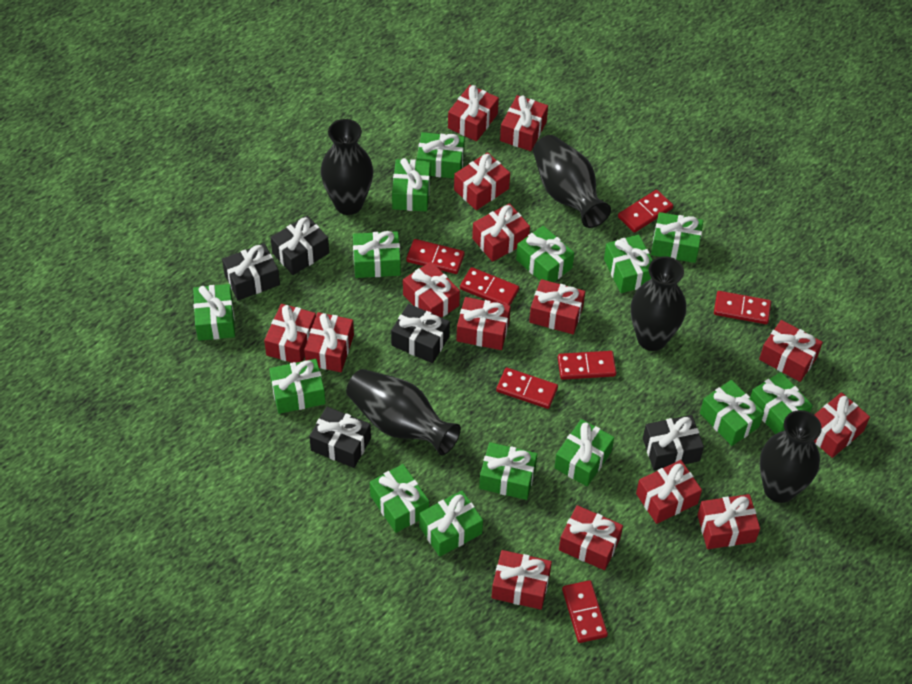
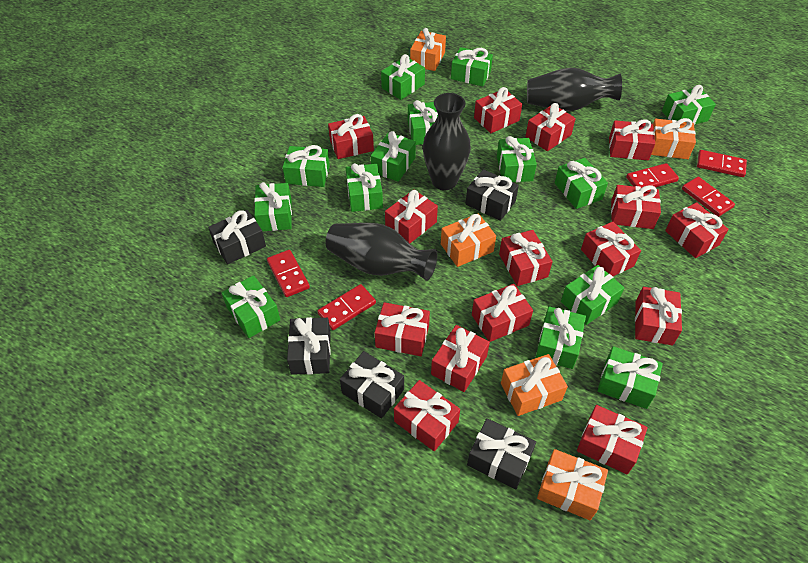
black vase: [321,119,373,215] [346,369,461,455] [533,135,611,228] [631,256,686,351] [760,410,822,503] = 5 -> [326,223,437,281] [423,93,471,190] [527,68,622,111] = 3
orange gift: none = 0 -> [410,28,446,71] [441,213,496,267] [501,354,568,416] [537,449,608,520] [651,118,696,159] = 5
red domino: [406,239,465,274] [460,267,519,305] [496,367,558,409] [558,351,616,380] [562,580,608,643] [618,190,673,233] [714,291,771,324] = 7 -> [267,250,310,297] [317,284,376,330] [626,163,679,187] [682,177,735,217] [697,150,747,177] = 5

